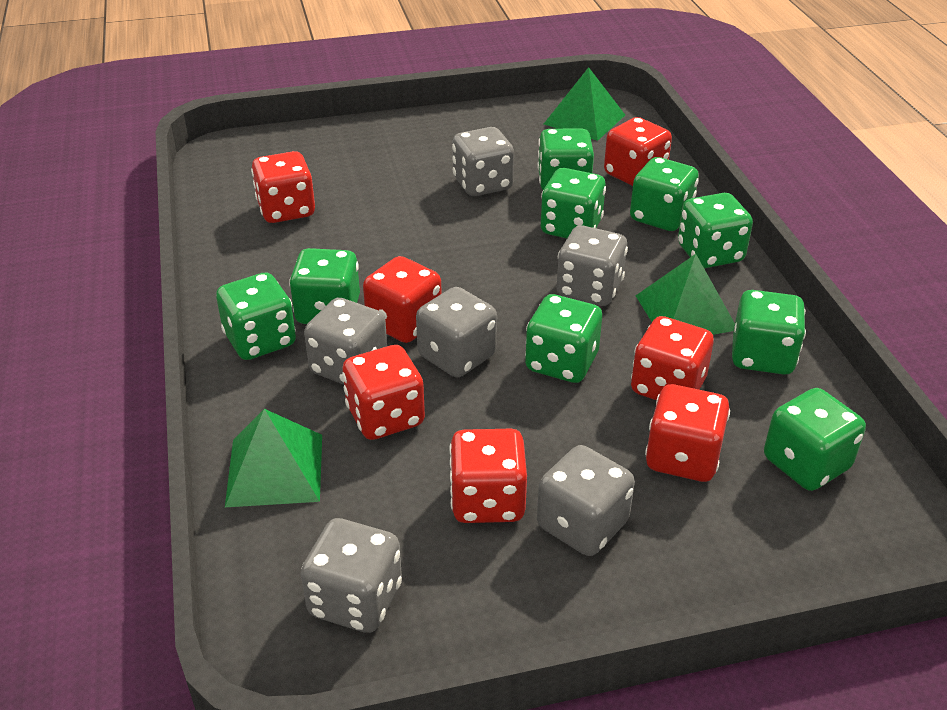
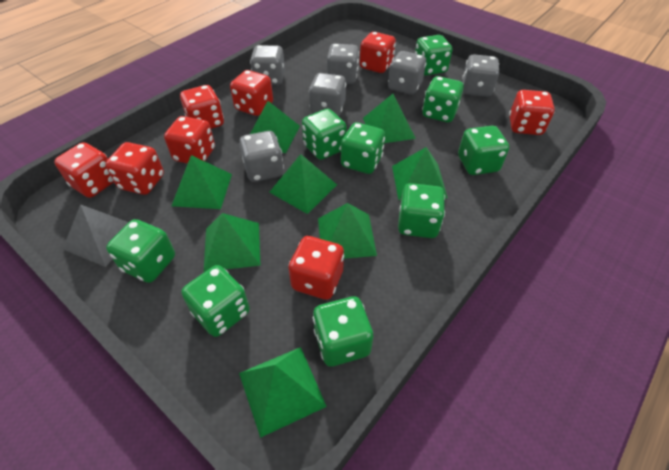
green pyramid: [225,409,322,507] [544,67,625,141] [636,254,735,335] = 3 -> [172,155,232,209] [204,213,260,272] [239,347,327,438] [250,101,300,153] [270,154,337,214] [318,203,377,259] [363,94,416,143] [392,147,448,200] = 8
grey pyramid: none = 0 -> [63,204,129,267] = 1
red dice: [251,151,315,223] [342,345,425,440] [363,256,442,343] [449,429,527,523] [604,117,672,186] [631,316,714,400] [645,384,730,482] = 7 -> [54,142,114,198] [105,142,164,195] [164,116,215,164] [180,85,224,129] [230,70,273,116] [288,236,344,300] [360,32,396,73] [509,90,555,135] = 8

